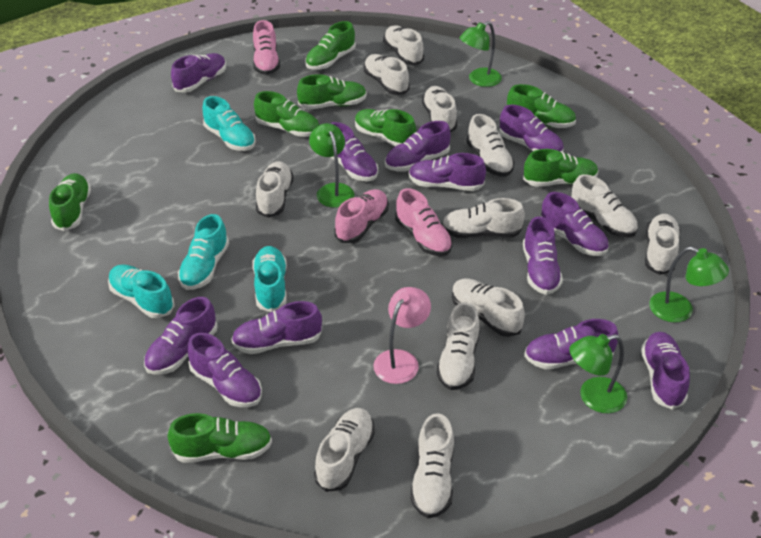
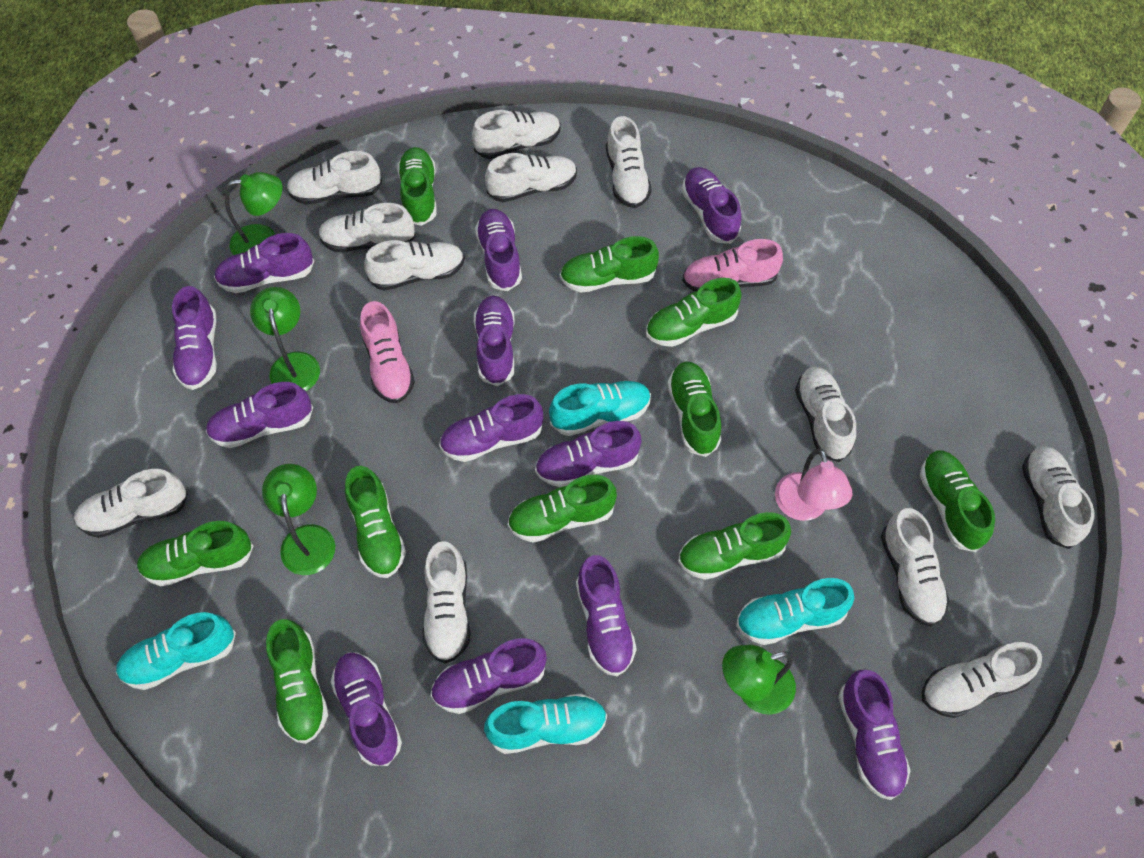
green shoe: [49,173,91,231] [168,413,272,463] [254,91,319,137] [297,74,367,110] [306,21,356,70] [355,109,416,146] [507,84,576,128] [523,149,599,187] = 8 -> [137,521,253,586] [266,619,328,744] [345,466,406,578] [397,147,437,226] [508,475,617,543] [560,236,659,293] [646,278,742,347] [667,361,721,457] [678,512,791,580] [920,451,995,552] = 10
pink shoe: [253,20,280,75] [334,189,389,243] [395,188,453,256] = 3 -> [360,301,415,403] [682,239,783,292] = 2

